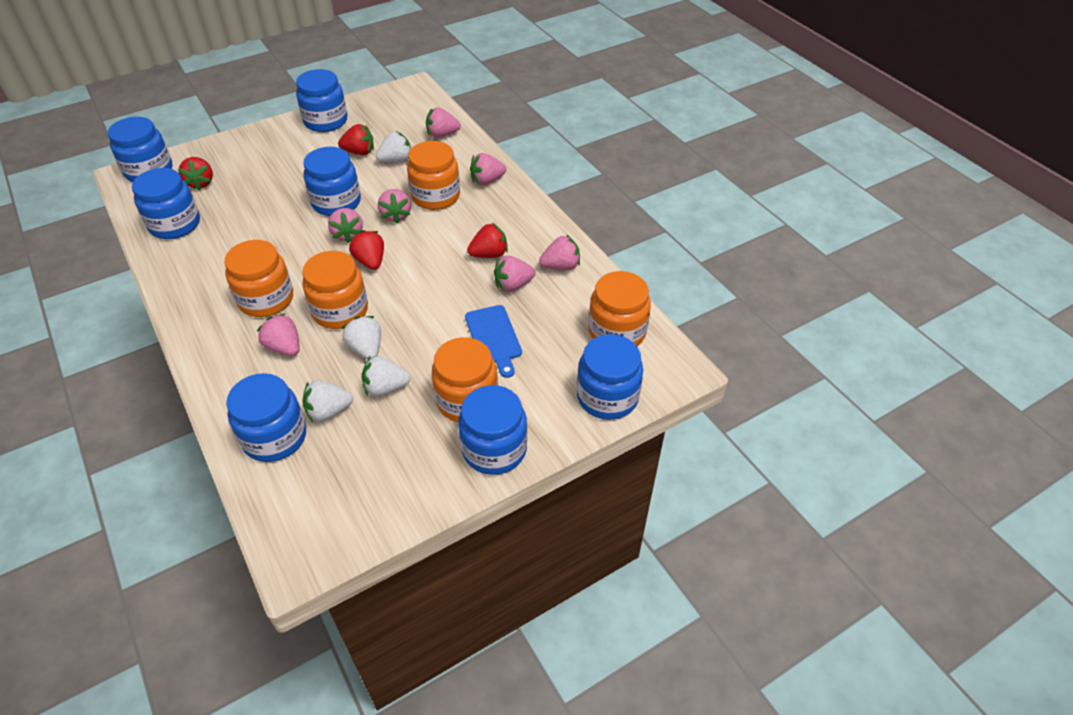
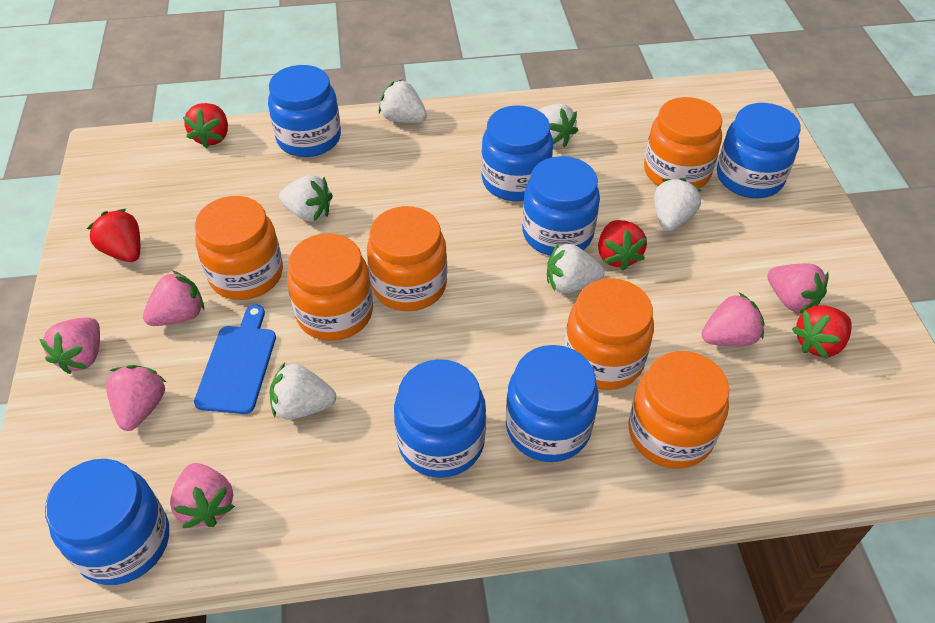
orange jar: [224,240,293,317] [302,251,368,329] [407,141,460,210] [432,337,498,422] [589,271,651,346] = 5 -> [195,196,283,300] [287,233,373,341] [367,206,447,311] [564,278,654,390] [628,351,729,469] [644,97,722,188] = 6
pink strawberry: [257,313,300,356] [328,208,363,243] [378,189,411,223] [426,107,461,138] [470,153,506,185] [494,256,535,292] [539,235,580,270] = 7 -> [40,318,100,374] [106,365,166,431] [143,270,204,326] [170,463,235,528] [702,293,765,346] [767,264,829,313] = 6
white strawberry: [302,380,353,422] [342,316,381,359] [362,356,410,397] [376,131,411,163] = 4 -> [269,363,336,420] [279,175,333,222] [379,80,427,123] [539,104,578,147] [547,243,605,294] [654,178,702,231] = 6

